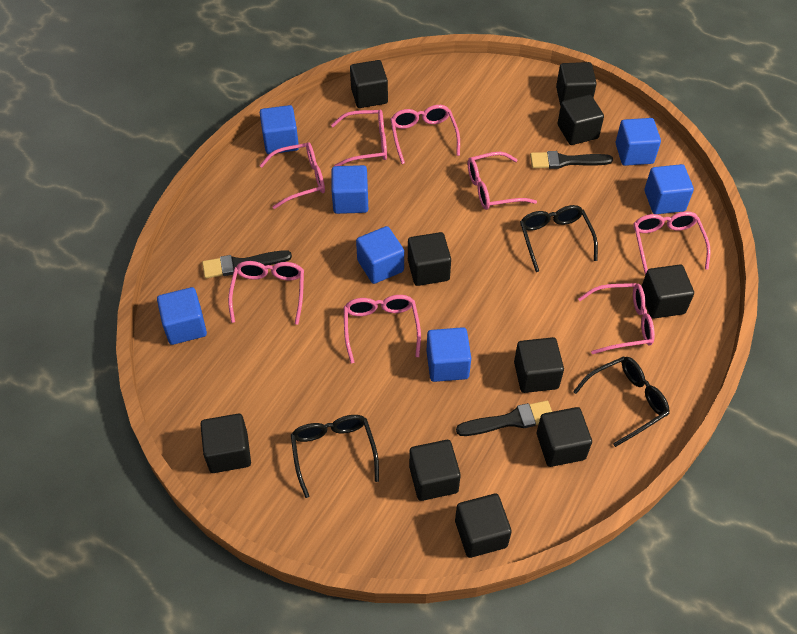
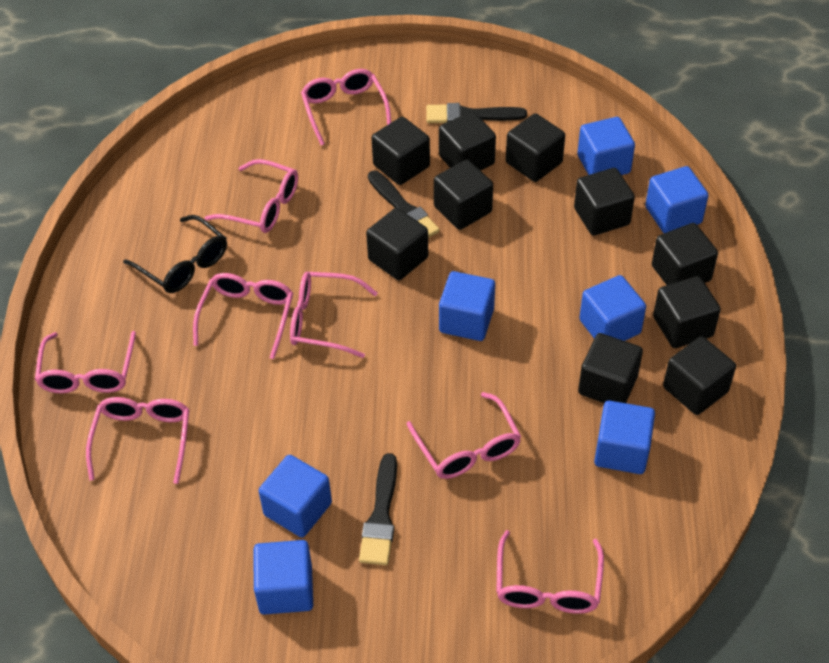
black glasses: [291,415,379,498] [520,205,598,272] [573,356,670,447] = 3 -> [123,215,227,293] = 1

